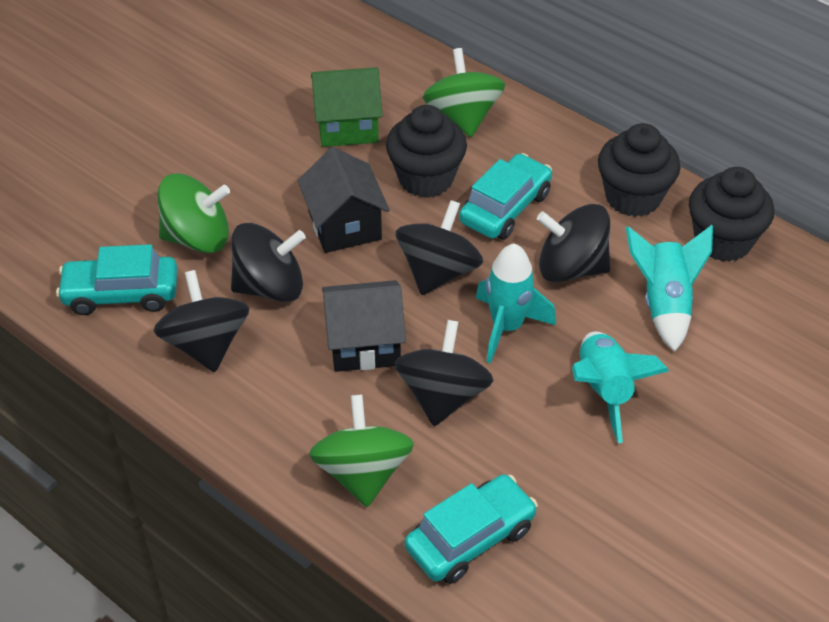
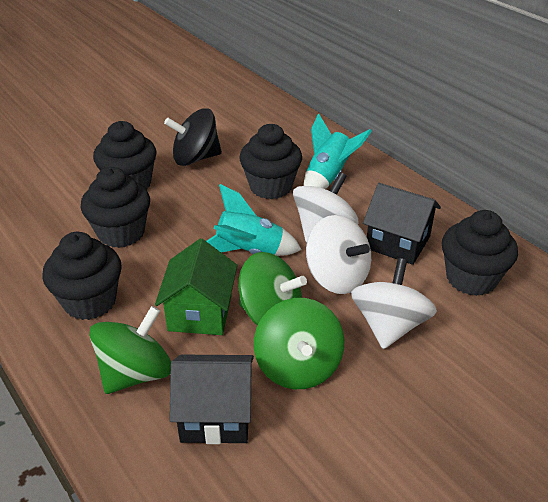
black cupcake: [386,105,467,198] [598,123,680,217] [689,167,774,262] = 3 -> [42,232,121,320] [81,167,150,248] [93,121,157,189] [239,124,302,199] [442,210,518,296] = 5
black spinning top: [154,270,249,372] [231,223,306,302] [394,320,493,426] [396,200,483,295] [537,204,610,283] = 5 -> [164,108,222,166] = 1
turquoise car: [56,244,178,315] [405,474,538,584] [459,153,552,240] = 3 -> none = 0
turquoise rocket: [476,243,556,363] [572,331,669,443] [626,225,713,352] = 3 -> [206,184,302,256] [303,113,372,189] = 2
white spinning top: none = 0 -> [293,172,358,243] [306,215,371,294] [351,258,437,349] = 3

